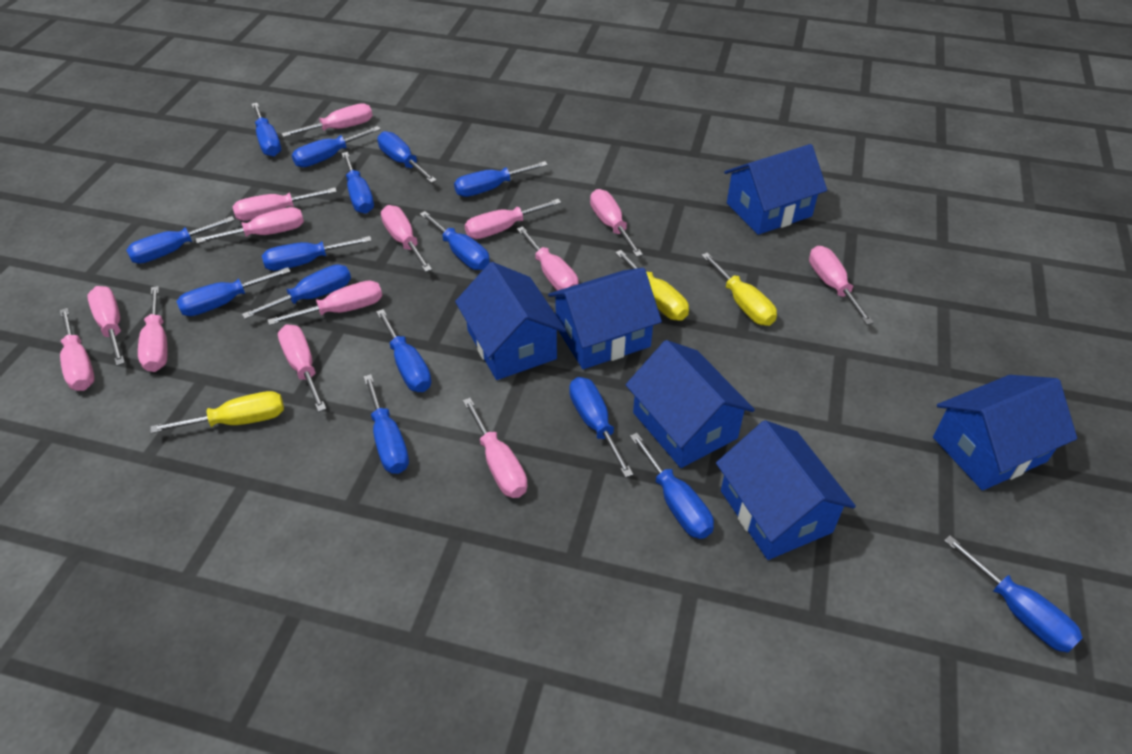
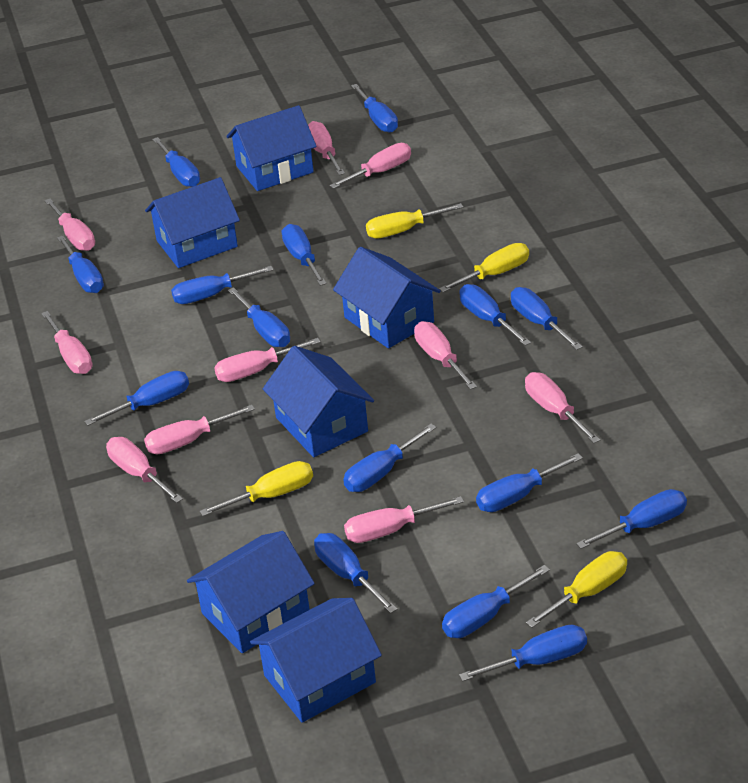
pink screwdriver: [59,308,95,391] [87,286,125,366] [138,286,168,372] [196,207,304,244] [232,188,337,221] [267,280,382,326] [278,324,326,412] [281,103,373,137] [381,205,432,272] [463,398,527,498] [465,199,561,239] [517,226,579,291] [590,189,643,257] [809,246,874,325] = 14 -> [41,311,93,374] [45,199,95,251] [106,437,183,503] [144,405,255,454] [214,338,321,382] [308,121,345,175] [330,143,411,189] [344,496,464,543] [414,321,477,390] [525,372,600,443] = 10
yellow screwdriver: [150,391,284,433] [615,250,689,320] [701,253,777,326] = 3 -> [200,461,313,516] [366,203,463,239] [439,243,529,292] [526,551,627,628] = 4

